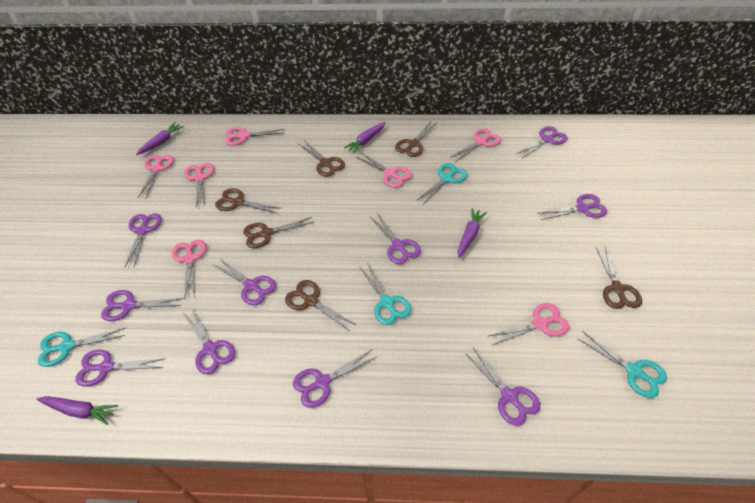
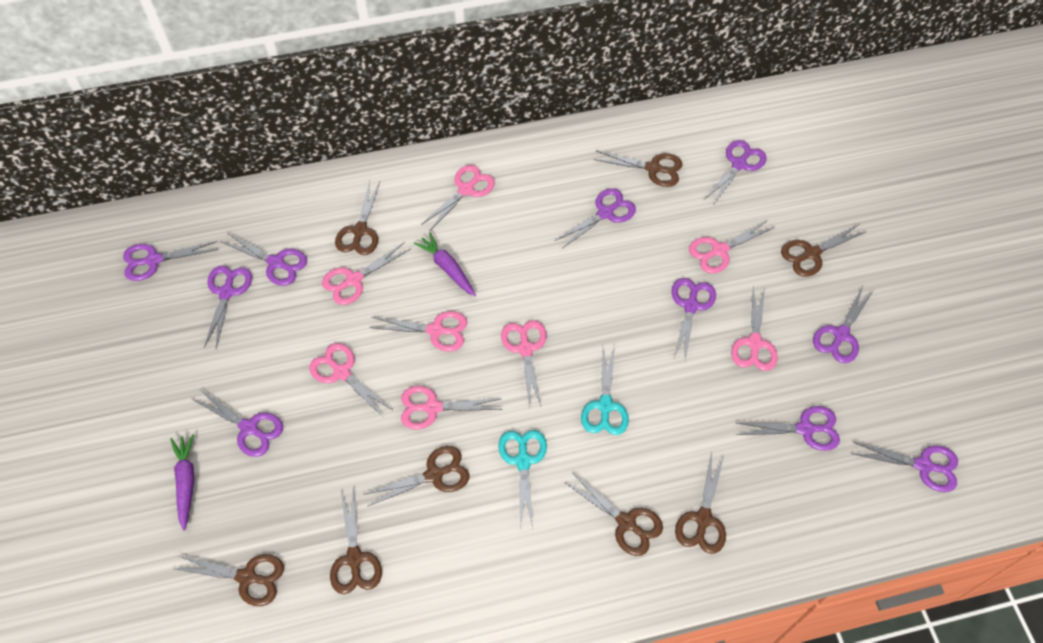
brown scissors: [215,188,279,213] [243,217,314,248] [285,280,356,331] [299,140,345,177] [395,121,436,157] [596,247,642,309] = 6 -> [172,554,284,606] [330,488,382,594] [335,181,380,255] [363,446,469,506] [564,472,663,556] [593,151,683,187] [675,452,726,554] [781,224,867,277] = 8
pink scissors: [138,155,174,198] [172,240,206,298] [184,163,214,208] [225,127,284,145] [356,153,412,188] [450,128,501,162] [489,303,569,345] = 7 -> [309,343,392,418] [322,243,410,305] [369,311,467,351] [401,386,502,430] [421,165,495,231] [501,320,546,408] [689,220,775,274] [731,286,778,371] = 8
purple carrot: [36,396,118,425] [136,122,184,155] [344,122,386,153] [458,208,487,258] = 4 -> [170,434,194,530] [414,232,476,296] = 2
turquoise scissors: [38,328,125,367] [359,263,411,325] [417,163,467,203] [577,331,667,398] = 4 -> [498,430,547,530] [581,345,629,435] = 2

